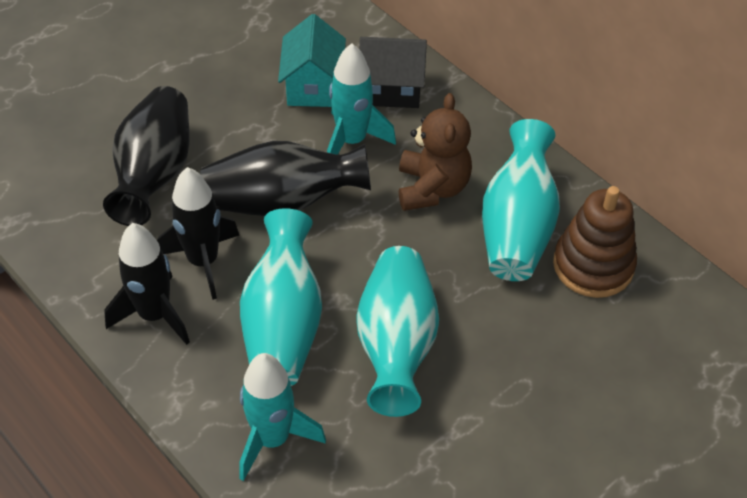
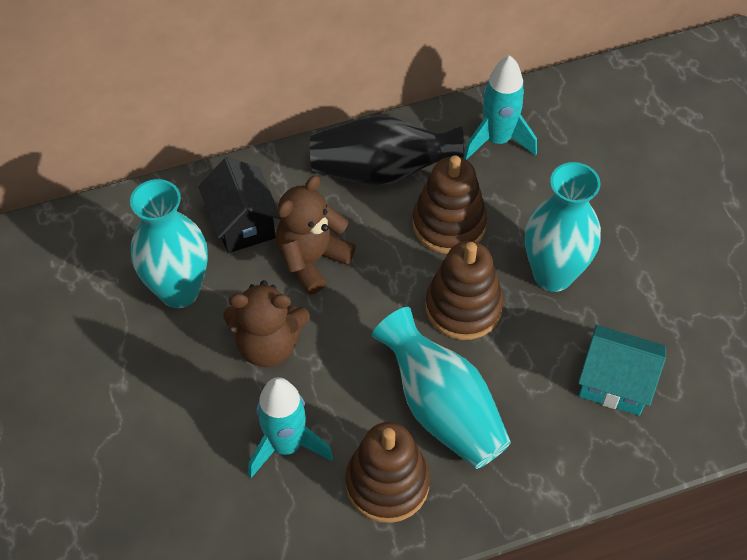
black rocket: [104,223,190,345] [157,167,239,300] = 2 -> none = 0
black vase: [103,86,190,226] [200,141,371,216] = 2 -> [310,115,464,185] = 1
brown stacking toy: [553,186,637,298] = 1 -> [345,422,430,523] [412,155,487,254] [425,241,503,340] = 3
brown teddy bear: [399,93,472,211] = 1 -> [224,280,310,368] [276,175,356,295] = 2

